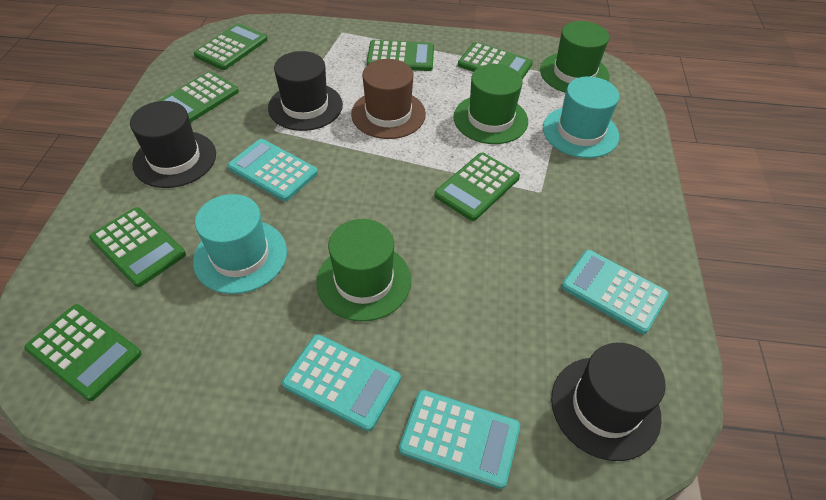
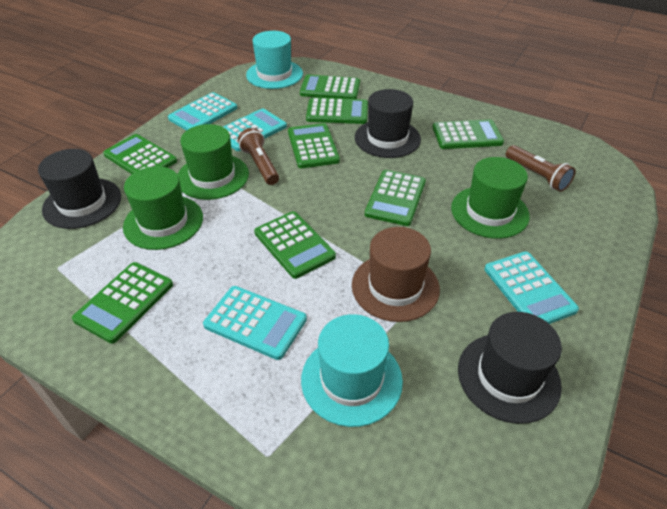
brown flashlight: none = 0 -> [238,128,279,185] [506,145,576,192] = 2
green calculator: [24,304,142,401] [89,207,186,287] [158,71,239,123] [194,23,268,70] [367,40,434,71] [434,153,520,221] [458,42,533,79] = 7 -> [72,262,173,344] [103,134,177,174] [254,211,336,279] [288,123,340,168] [300,74,360,99] [306,98,368,124] [365,170,426,226] [432,119,504,149] = 8

